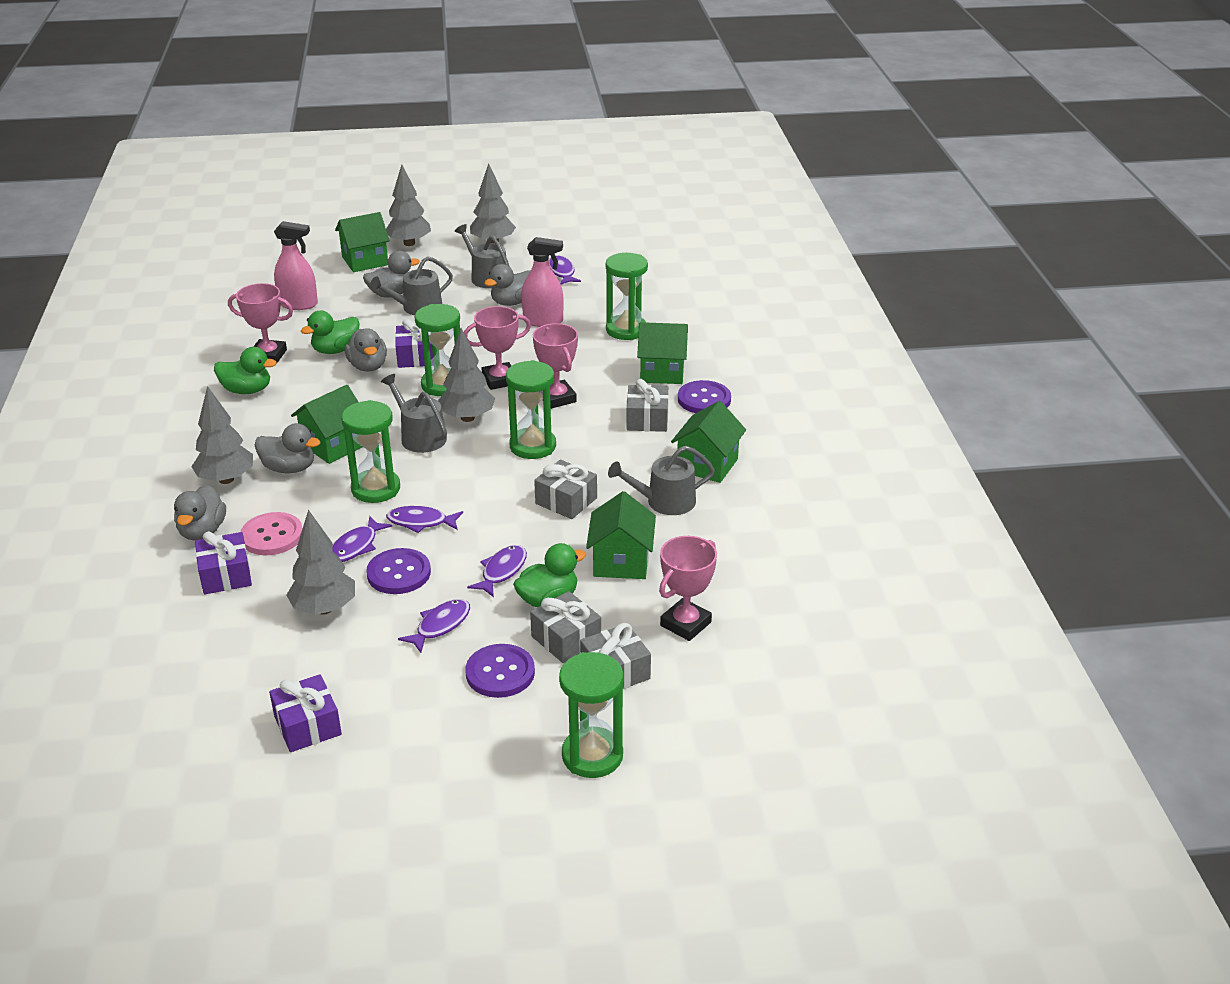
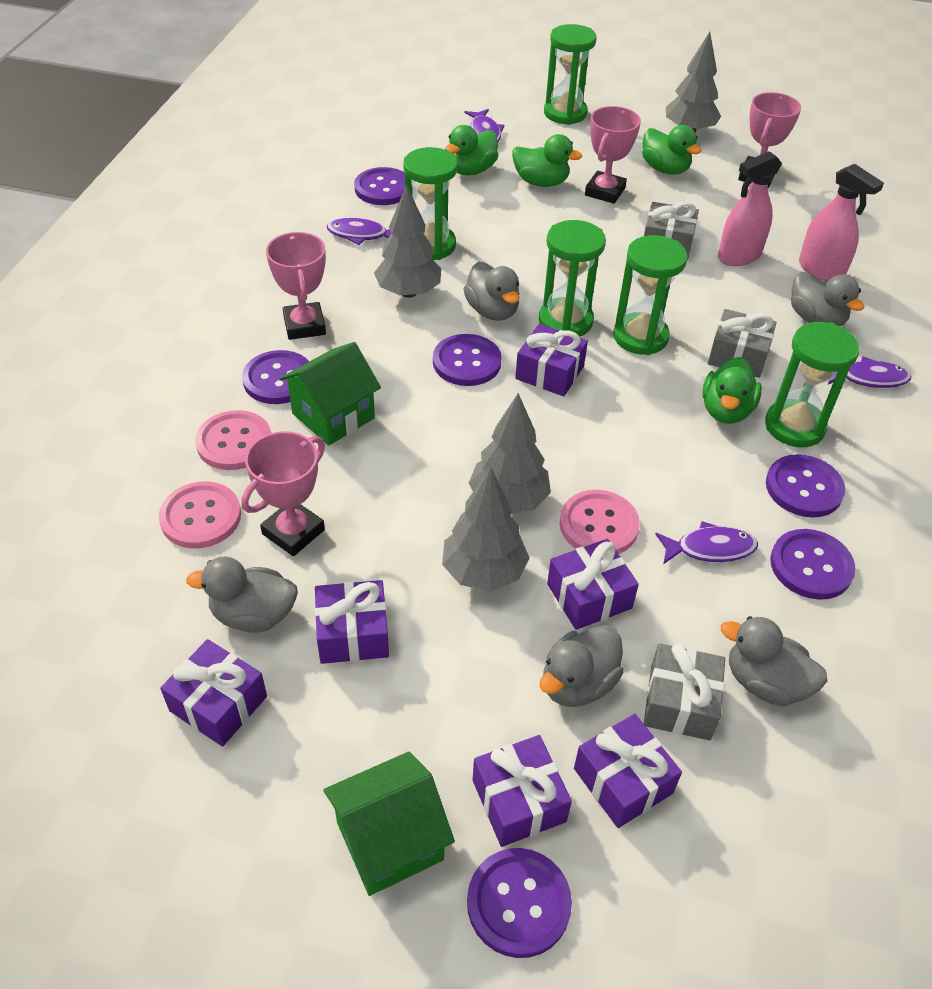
green duck: [214,347,277,394] [301,311,360,354] [513,543,586,607] = 3 -> [445,125,499,176] [512,134,582,187] [642,125,701,174] [702,357,762,424] = 4
green house: [291,385,362,464] [335,212,390,272] [586,491,656,579] [637,322,688,384] [671,401,746,483] = 5 -> [280,342,381,446] [324,752,455,896] = 2
grey gift: [530,591,601,663] [534,460,597,519] [580,623,651,689] [627,379,669,432] = 4 -> [644,201,699,260] [644,643,725,741] [708,309,776,378] = 3
grey tree: [191,386,253,484] [286,510,355,615] [386,165,431,246] [438,328,495,422] [470,163,516,243] = 5 -> [374,185,441,298] [442,467,529,591] [469,393,551,514] [666,32,721,133] = 4
grey watering can: [370,256,453,315] [381,374,447,453] [455,224,510,288] [608,446,715,515] = 4 -> none = 0
pink button: [240,512,303,555] = 1 -> [159,481,241,549] [195,410,271,470] [559,490,640,554] = 3
purple button: [366,548,431,594] [466,644,535,698] [678,380,731,413] = 3 -> [242,350,309,404] [354,167,405,205] [433,334,502,386] [467,848,572,958] [766,454,845,517] [770,529,856,600] = 6
purple fish: [332,516,392,562] [386,506,463,533] [398,599,470,653] [467,545,527,597] [549,256,581,285] = 5 -> [327,218,391,245] [464,109,505,142] [655,521,758,564] [828,356,911,388] = 4
purple gift: [195,531,252,595] [269,674,342,752] [395,319,433,368] = 3 -> [160,639,267,747] [315,580,389,664] [473,735,572,847] [515,324,588,396] [547,539,639,630] [574,714,682,828] = 6

